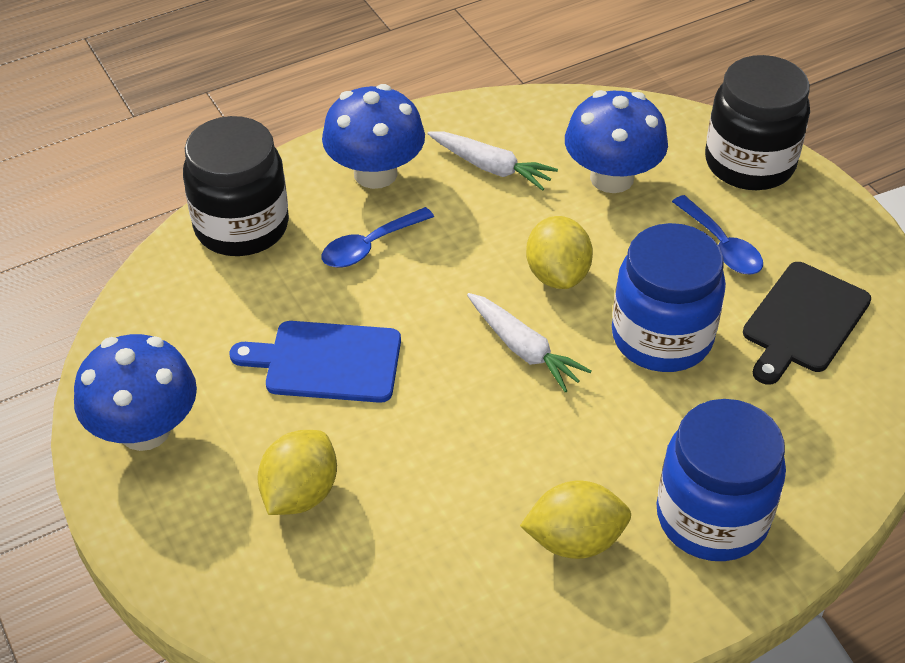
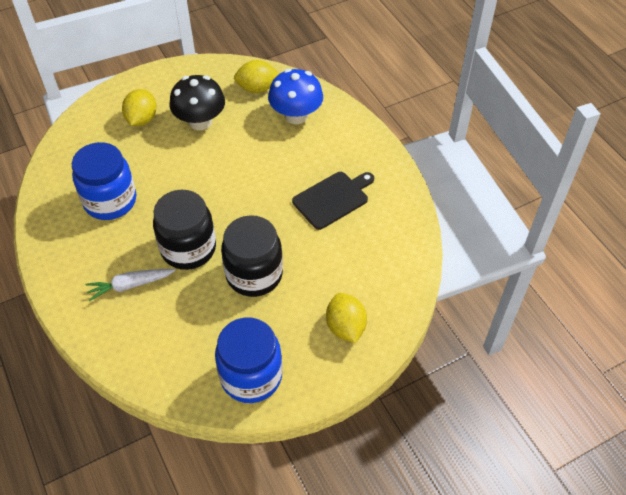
black mushroom: none = 0 -> [170,75,225,130] = 1
blue cutting board: [230,321,401,403] = 1 -> none = 0
blue mushroom: [74,334,197,451] [322,84,425,189] [565,90,668,193] = 3 -> [268,69,323,124] = 1
blue spoon: [321,207,434,268] [672,195,763,274] = 2 -> none = 0
white carrot: [428,132,558,191] [467,293,592,392] = 2 -> [85,269,175,301] = 1

